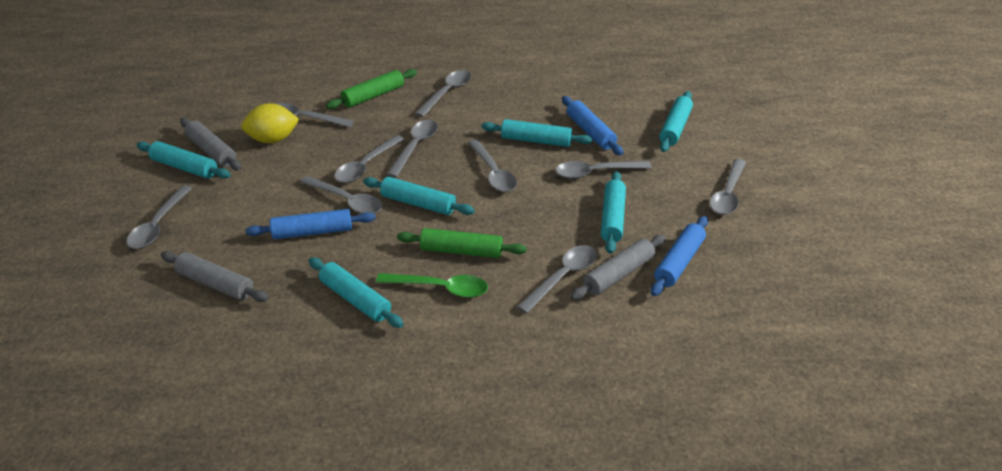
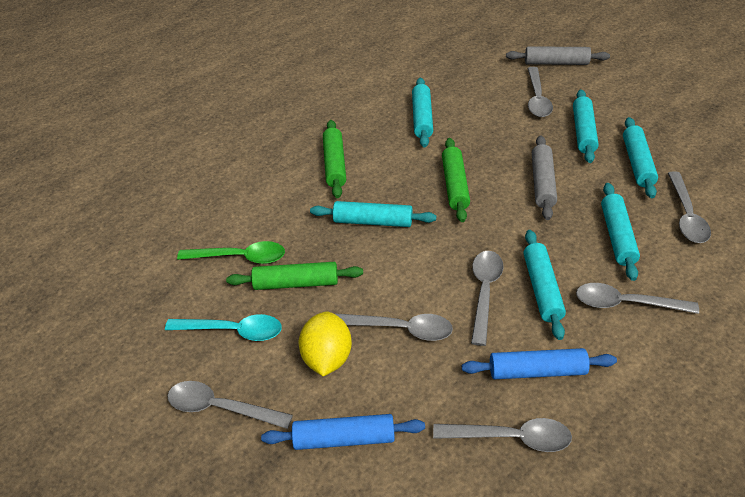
blue rolling pin: [246,209,376,240] [562,96,623,155] [651,216,708,296] = 3 -> [261,414,425,450] [462,348,617,379] = 2
green rolling pin: [326,69,417,109] [397,228,527,258] = 2 -> [226,262,363,290] [323,120,346,198] [442,138,470,222] = 3
grey rolling pin: [161,251,269,302] [180,118,242,170] [570,235,666,300] = 3 -> [506,46,610,65] [532,135,557,220] = 2
grey spoon: [126,185,192,249] [277,103,354,127] [300,176,382,214] [334,135,404,183] [387,120,438,178] [415,70,471,117] [468,139,517,192] [517,245,597,314] [556,161,652,179] [709,159,746,215] = 10 -> [167,381,293,429] [335,314,453,341] [433,418,572,452] [471,251,503,346] [527,67,553,117] [576,283,699,314] [668,171,711,243] = 7
turquoise spoon: none = 0 -> [165,314,282,341] = 1

